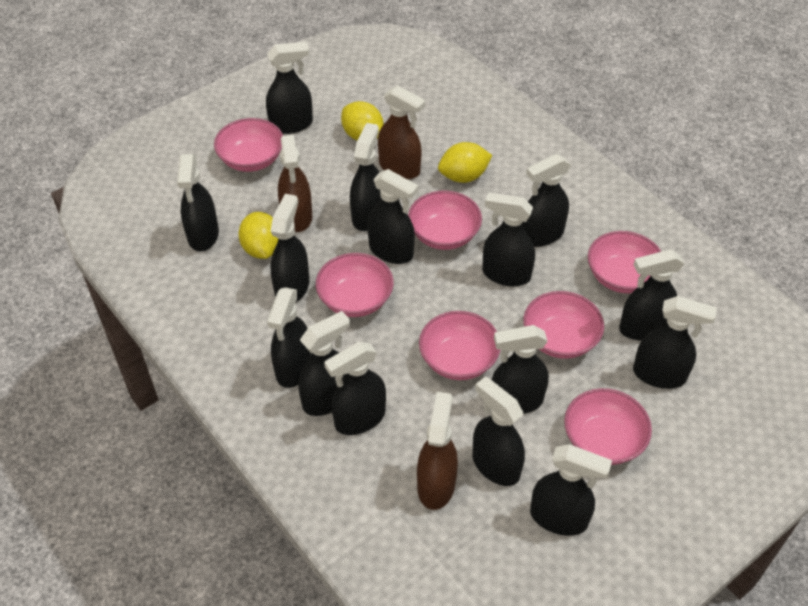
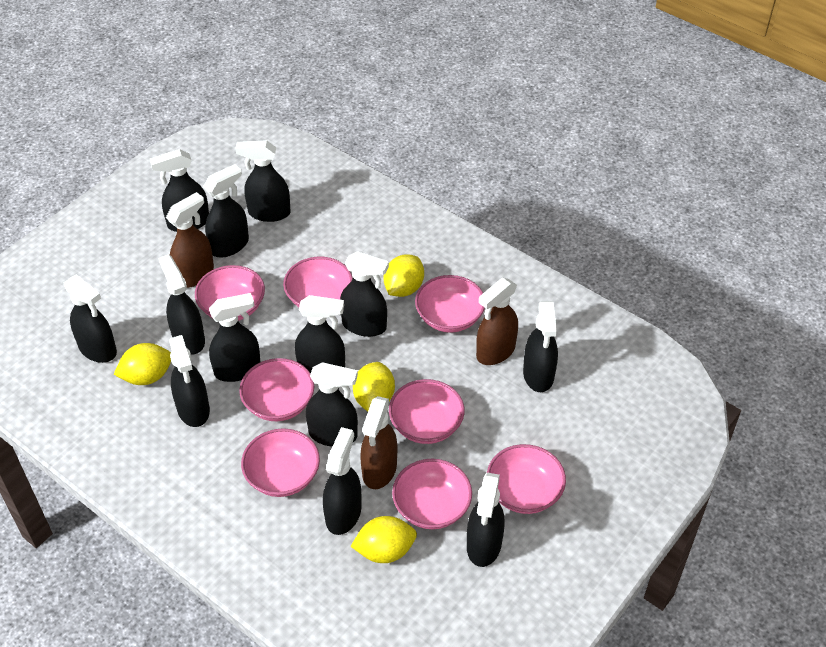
black spray bottle: [177,154,219,252] [266,42,313,134] [267,287,312,388] [270,194,309,302] [298,311,350,416] [324,342,386,435] [350,123,381,231] [367,169,418,264] [472,377,525,486] [482,192,535,286] [492,325,549,414] [523,154,571,247] [530,444,612,536] [619,249,684,340] [633,296,717,389] = 15 -> [64,274,117,363] [150,149,209,232] [158,254,205,355] [169,335,210,427] [203,164,249,257] [209,293,261,382] [235,140,291,222] [295,295,345,373] [306,362,358,446] [323,427,362,535] [340,251,389,337] [467,472,505,567] [523,301,558,392] = 13
pink bowl: [214,118,283,172] [316,253,394,317] [408,190,482,250] [419,311,500,380] [523,291,604,359] [564,388,652,465] [588,231,662,293] = 7 -> [195,265,265,321] [239,358,314,421] [241,428,320,497] [283,257,353,307] [389,379,465,444] [392,459,472,529] [415,275,485,333] [487,444,566,514] = 8
yellow lemon: [238,212,278,259] [341,101,383,140] [438,142,492,183] = 3 -> [113,343,171,385] [351,516,417,563] [353,362,395,412] [383,254,424,297] = 4

